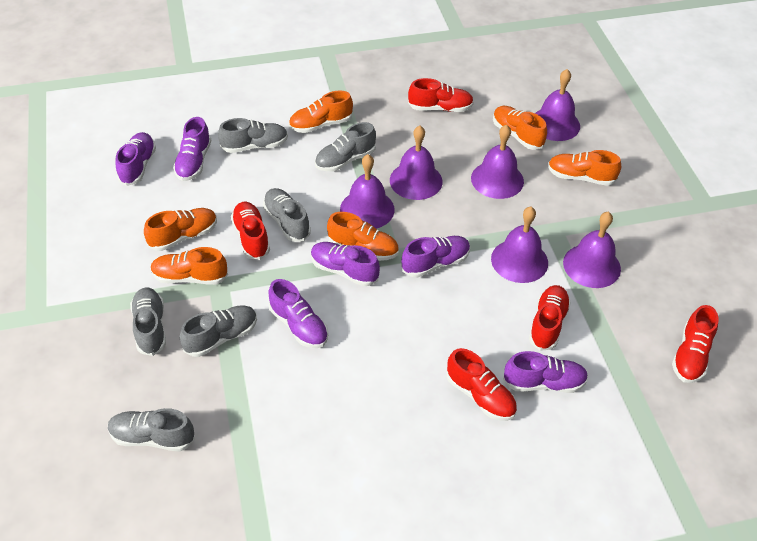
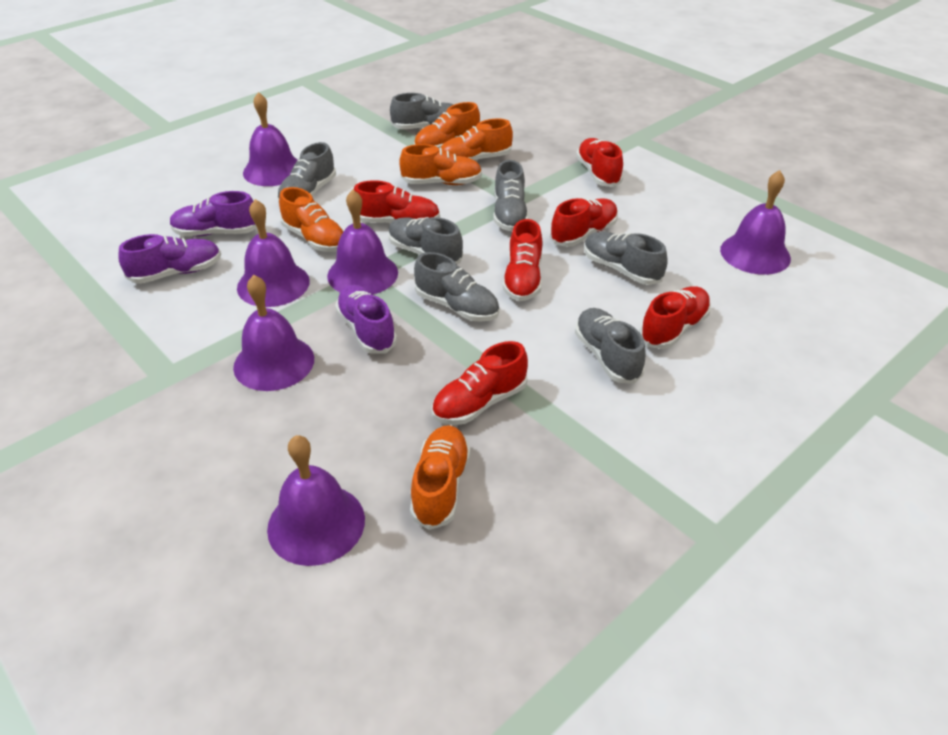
grey shoe: [108,408,195,451] [130,288,166,356] [180,305,257,357] [218,118,288,153] [263,188,311,242] [315,122,376,172] = 6 -> [277,142,336,203] [388,217,463,264] [390,93,454,129] [414,252,499,322] [494,160,529,231] [575,308,646,384] [584,232,668,285] = 7
orange shoe: [144,208,217,251] [150,247,228,285] [289,91,353,133] [327,212,399,261] [493,106,547,150] [548,150,621,186] = 6 -> [279,187,344,252] [399,144,482,185] [410,425,470,530] [414,102,480,148] [440,119,513,160] = 5
purple shoe: [115,132,156,186] [173,117,211,181] [268,279,328,348] [311,242,380,286] [402,236,470,278] [503,351,588,393] = 6 -> [118,234,221,284] [170,191,257,236] [335,284,397,354] = 3
red shoe: [231,202,270,260] [408,78,474,112] [446,348,517,421] [529,285,571,351] [672,305,719,383] = 5 -> [354,180,440,223] [431,341,528,425] [502,219,542,301] [550,198,618,247] [576,138,623,187] [639,286,711,349] = 6

